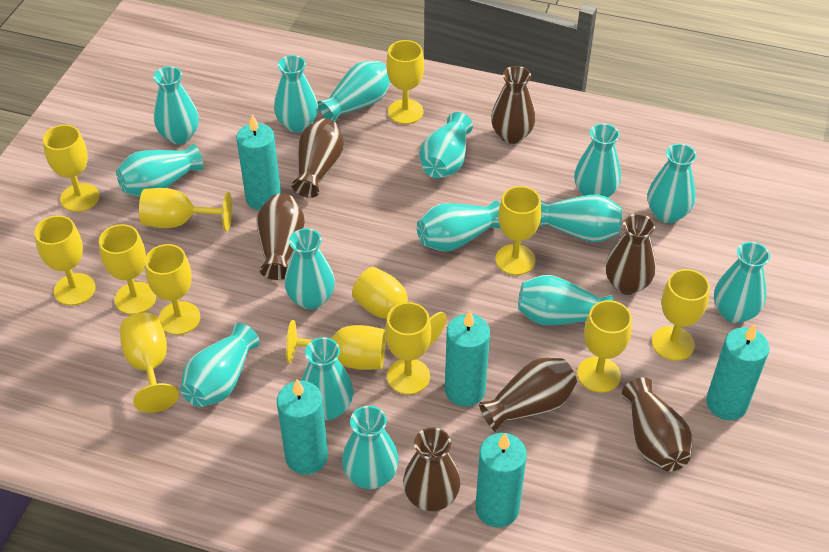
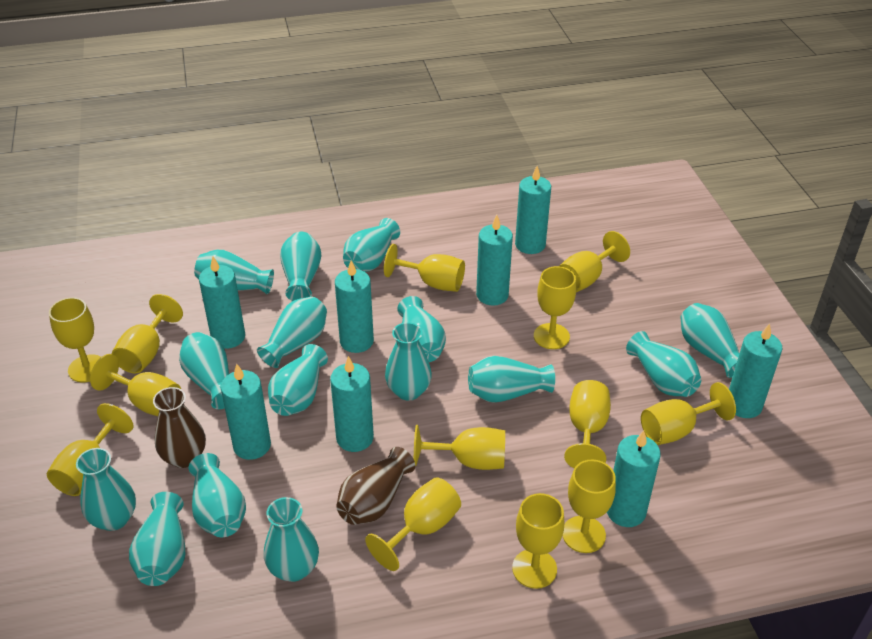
brown vase: [257,193,305,280] [291,118,344,198] [403,427,460,511] [479,358,577,432] [491,66,535,144] [606,214,656,295] [622,377,693,472] = 7 -> [153,387,206,468] [336,447,415,525] = 2
turquoise candle: [236,115,281,210] [277,379,328,475] [445,310,490,407] [475,433,527,528] [706,324,770,420] = 5 -> [199,256,245,349] [221,364,271,460] [330,356,374,452] [335,260,374,353] [476,215,513,306] [515,166,551,254] [607,430,661,527] [729,323,782,418] = 8

